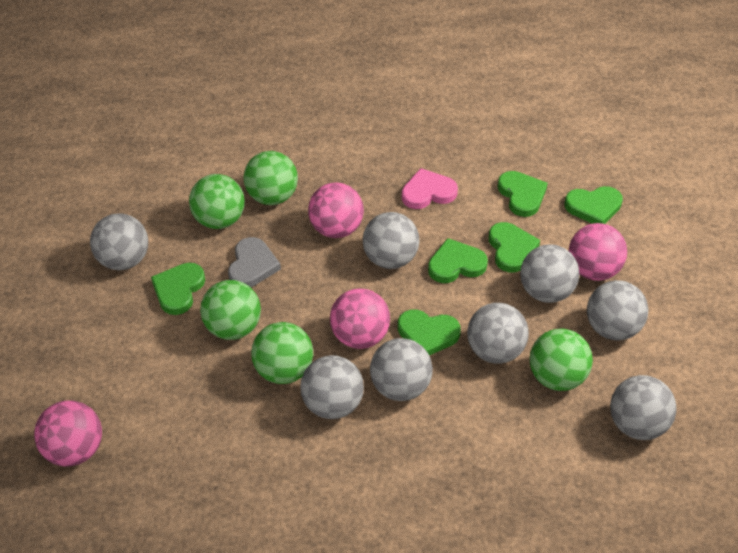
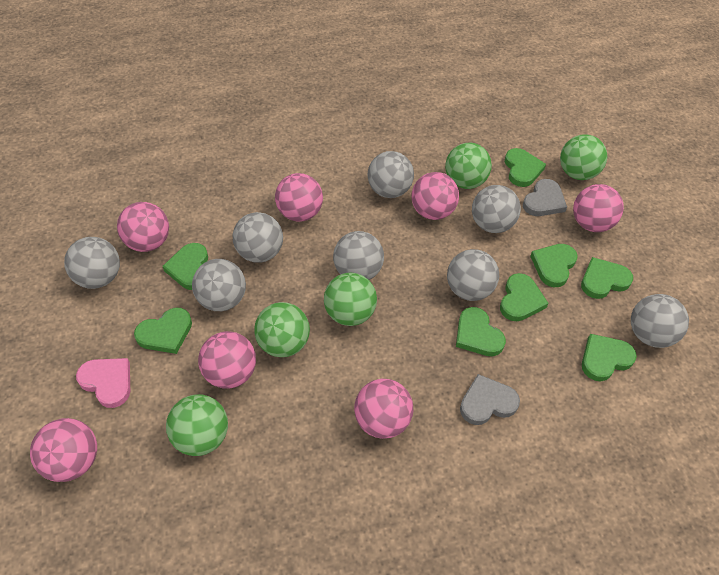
green heart: [151,263,205,315] [398,309,461,356] [428,238,488,283] [489,222,540,273] [498,171,548,217] [564,186,623,224] = 6 -> [134,308,192,354] [163,243,208,290] [456,307,506,356] [500,273,549,321] [505,148,546,187] [530,244,578,287] [581,257,633,299] [582,334,637,381] = 8
grey heart: [228,237,281,287] = 1 -> [460,374,520,425] [523,179,567,216] = 2
pink ball: [34,400,102,467] [308,183,364,238] [330,288,390,349] [569,223,627,281] = 4 -> [30,418,97,482] [117,202,169,252] [198,331,256,388] [275,173,323,222] [354,379,413,439] [411,172,459,220] [573,184,624,232] = 7

